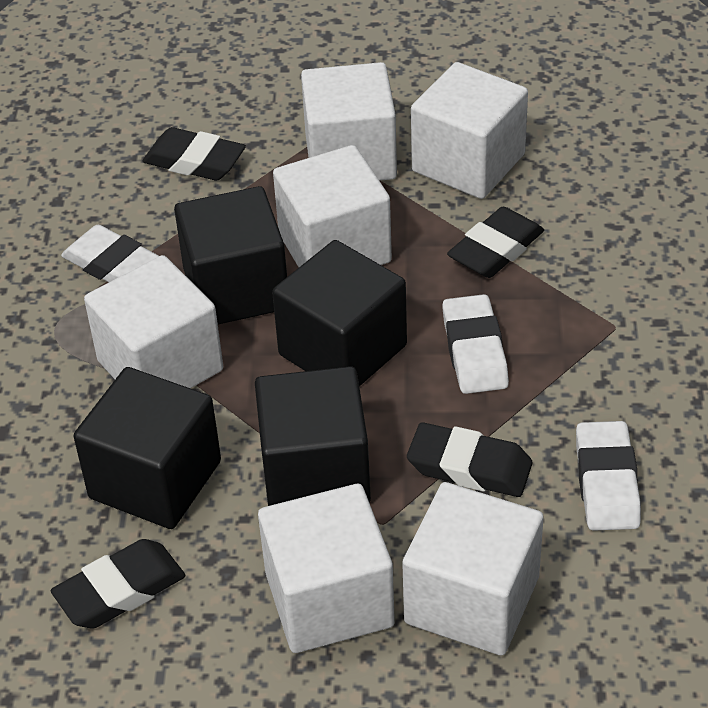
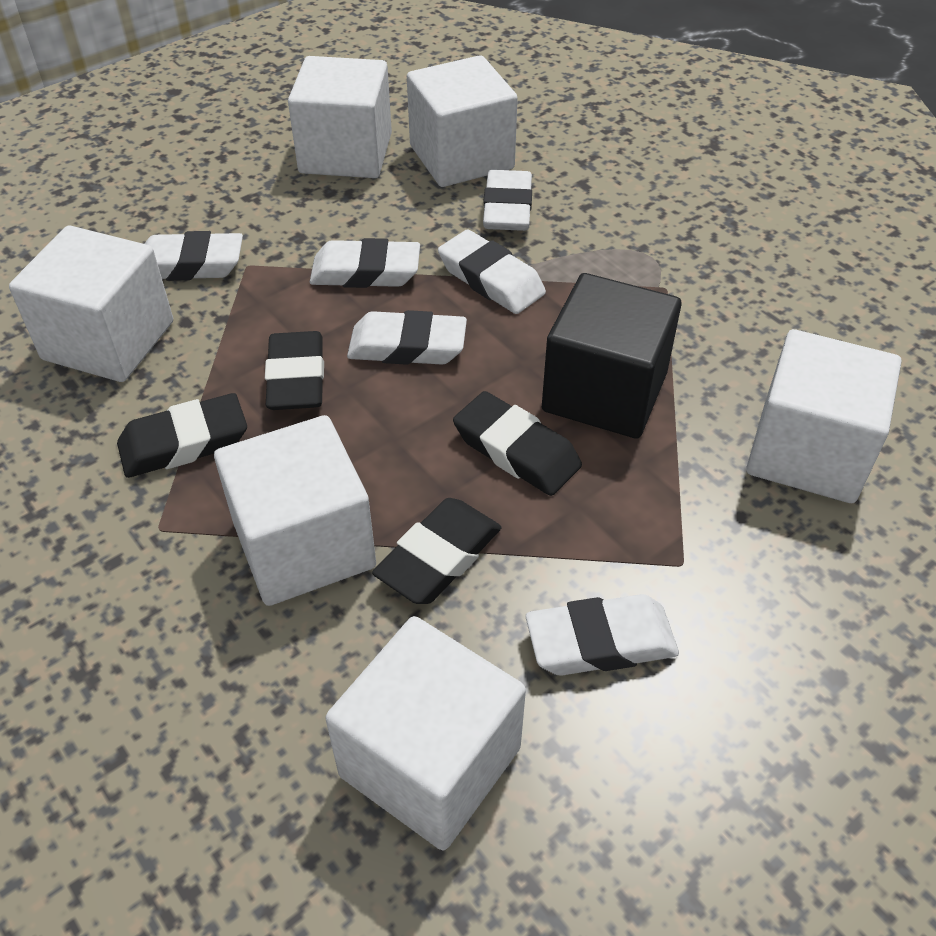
black cube: [73,367,221,529] [174,186,287,325] [255,366,371,506] [272,240,407,387] = 4 -> [542,273,682,439] = 1
white eraser: [61,225,159,282] [442,294,509,394] [576,421,641,531] = 3 -> [145,231,243,281] [310,238,420,288] [347,310,467,365] [438,230,546,314] [483,170,532,231] [526,594,679,676] = 6

